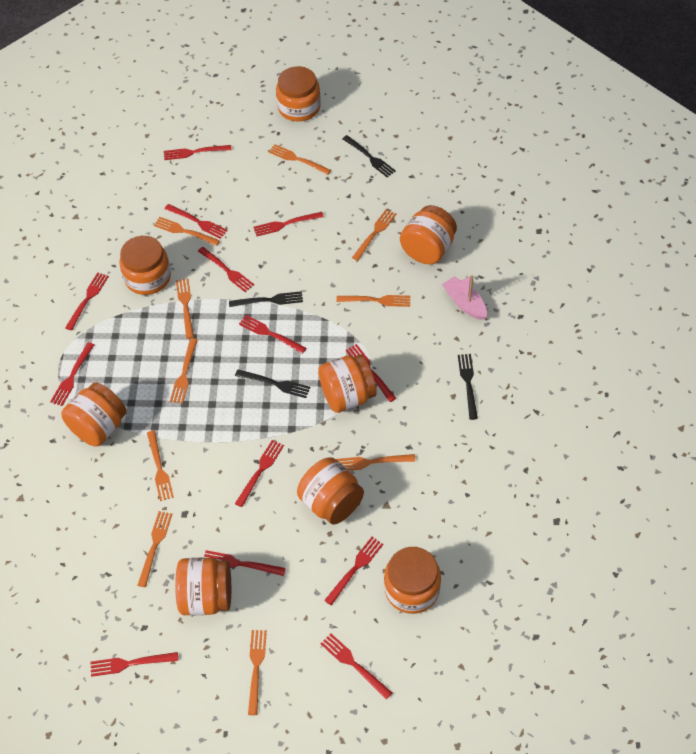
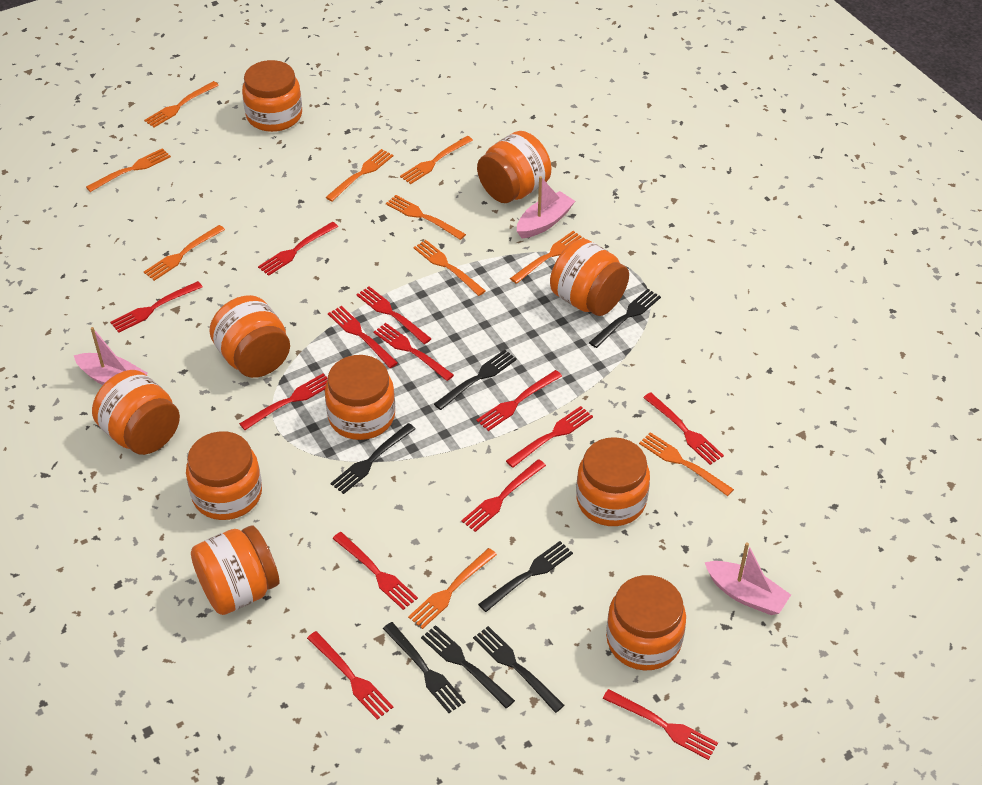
black fork: [229,291,303,307] [235,370,310,398] [343,135,396,177] [458,354,478,420] = 4 -> [331,423,416,494] [383,622,466,713] [421,625,515,708] [434,349,517,410] [473,626,565,713] [478,541,573,612] [589,289,661,348] = 7
orange jar: [61,382,127,446] [119,236,171,295] [175,557,231,616] [276,66,321,122] [297,457,364,525] [318,354,377,413] [384,547,441,614] [400,205,457,264] = 8 -> [92,370,180,455] [186,431,262,520] [191,525,279,615] [209,295,290,378] [242,60,302,132] [325,355,395,440] [477,131,551,203] [550,239,629,316] [576,437,650,526] [606,575,686,671] = 10
pink boat: [442,275,487,320] = 1 -> [74,327,148,385] [517,176,575,238] [705,542,791,615] = 3

